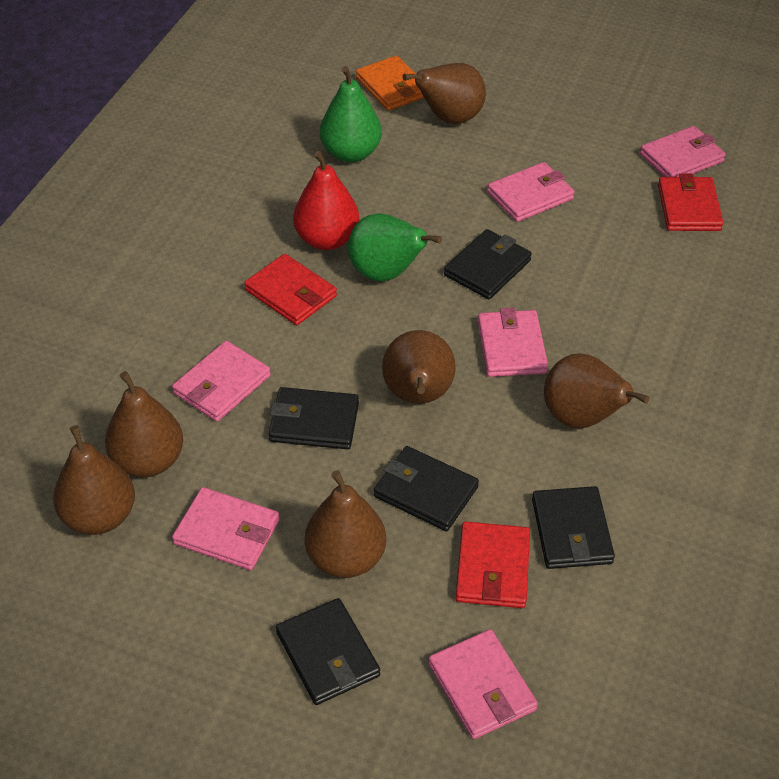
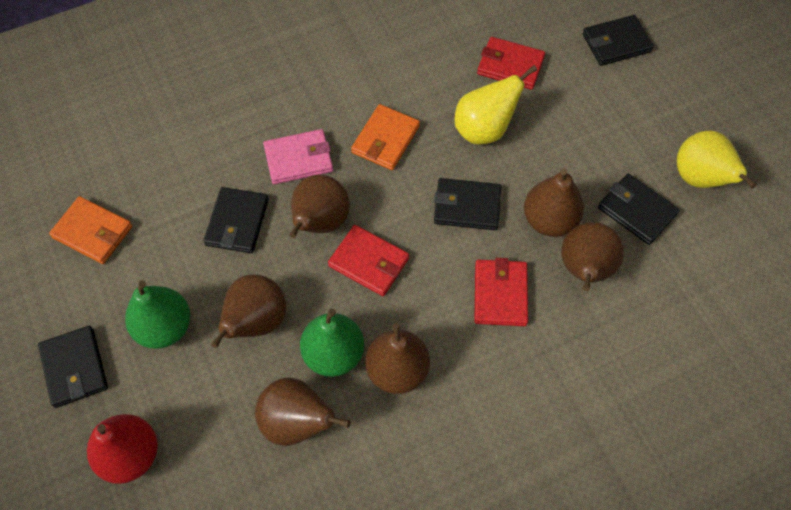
orange wallet: [356,56,424,111] = 1 -> [49,196,132,264] [351,104,420,170] = 2
pink wallet: [172,341,271,422] [172,487,280,570] [428,629,538,739] [478,308,548,377] [487,162,575,222] [640,126,726,177] = 6 -> [263,129,333,184] = 1
yellow pear: none = 0 -> [455,65,537,145] [677,130,757,188] = 2

